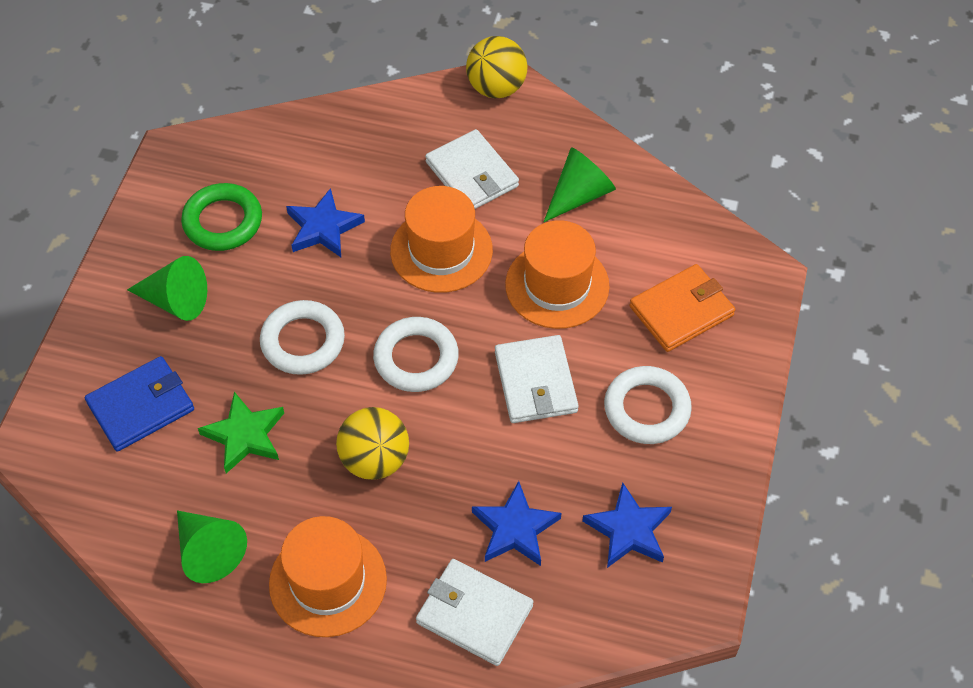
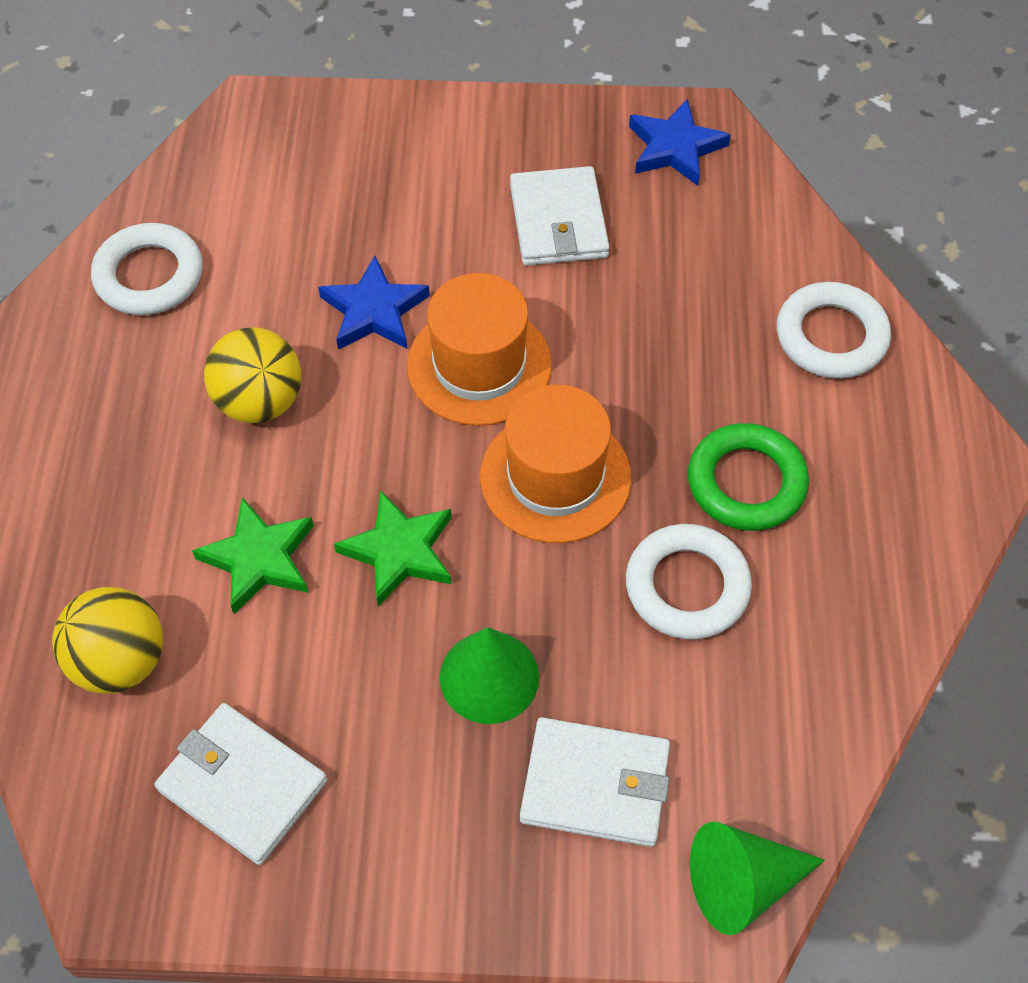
blue star: [286,188,365,257] [472,481,561,566] [582,482,672,568] = 3 -> [318,255,430,350] [629,99,731,186] = 2
blue wallet: [85,356,194,452] = 1 -> none = 0
green cone: [127,256,207,321] [177,510,247,583] [544,148,616,222] = 3 -> [440,627,539,724] [690,822,825,935] = 2
green star: [198,392,284,473] = 1 -> [192,497,314,614] [334,490,452,606] = 2
orange hat: [269,516,387,637] [390,186,493,293] [505,220,610,329] = 3 -> [407,273,552,426] [480,385,631,543] = 2
orange wallet: [629,264,735,352] = 1 -> none = 0

